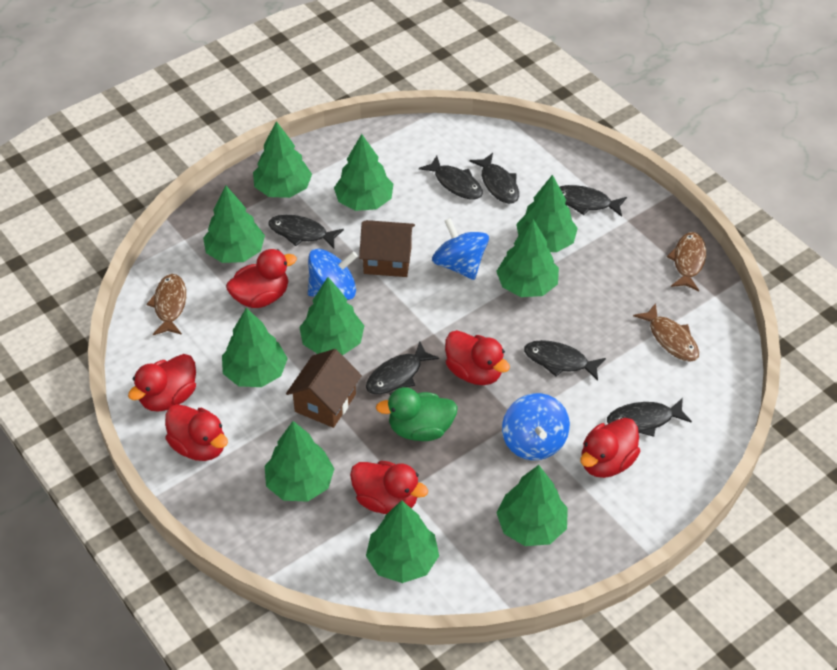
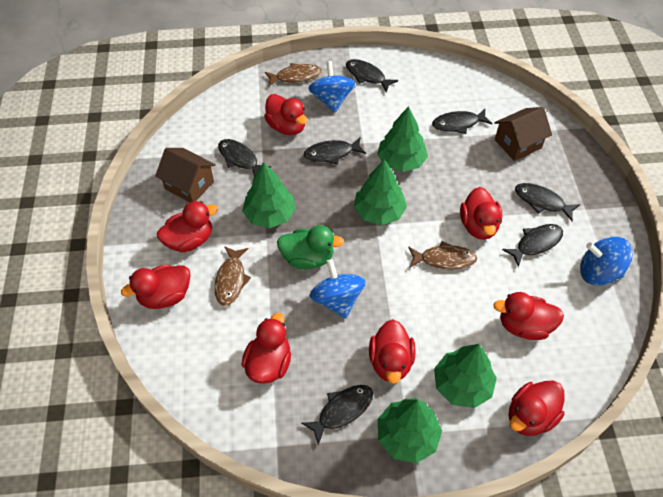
green tree: [203,186,265,263] [222,308,288,387] [253,121,312,198] [265,421,334,502] [299,277,364,355] [334,134,393,211] [366,500,439,583] [496,219,559,297] [496,465,568,546] [516,175,578,252] = 10 -> [242,162,296,228] [354,159,407,225] [377,106,428,172] [378,398,442,463] [434,344,497,408] = 5
red duck: [128,354,196,412] [165,404,228,461] [226,249,297,308] [350,461,428,514] [445,330,510,385] [580,418,640,478] = 6 -> [121,264,190,309] [157,201,218,253] [242,313,291,384] [264,94,307,135] [369,319,416,384] [460,187,502,240] [493,292,564,340] [509,381,564,436] = 8

